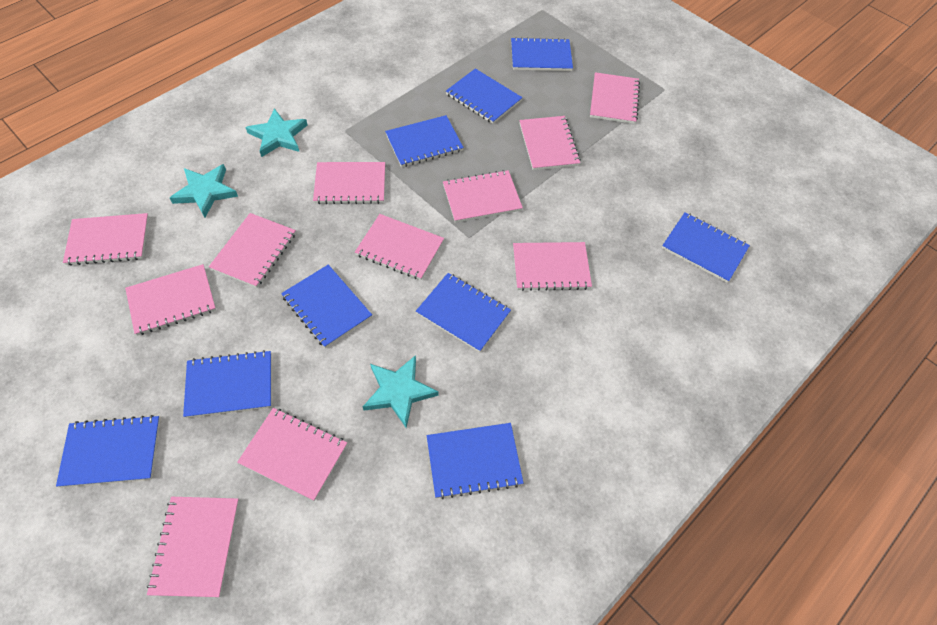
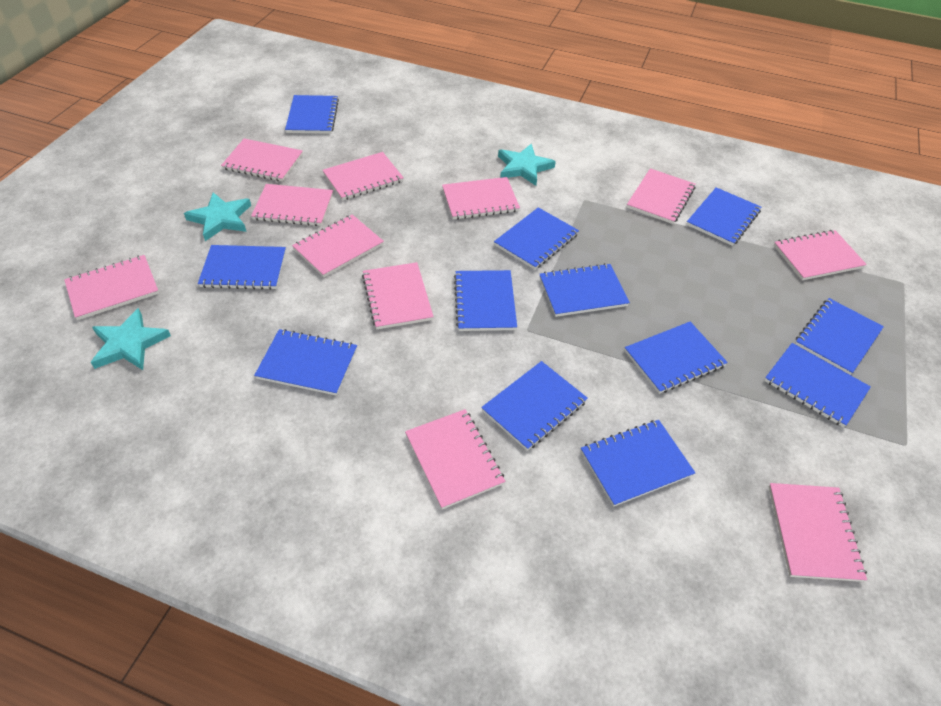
blue notebook: [56,415,160,487] [183,350,271,418] [281,265,372,348] [385,115,464,167] [416,273,511,352] [427,423,524,499] [446,69,522,124] [511,37,573,71] [662,212,750,283] = 9 -> [198,245,286,290] [254,329,357,396] [285,95,339,134] [454,270,517,331] [481,361,588,451] [494,207,579,270] [539,263,630,317] [581,420,695,507] [625,322,728,394] [686,187,762,246] [764,343,871,428] [795,298,884,375] = 12

